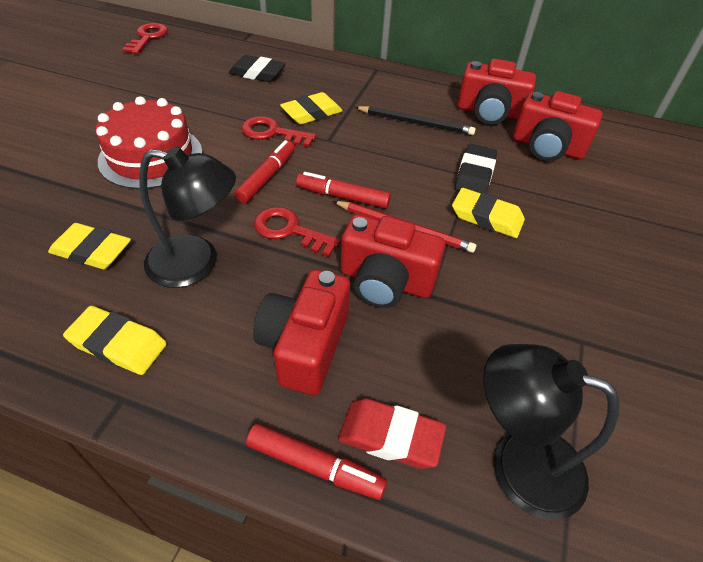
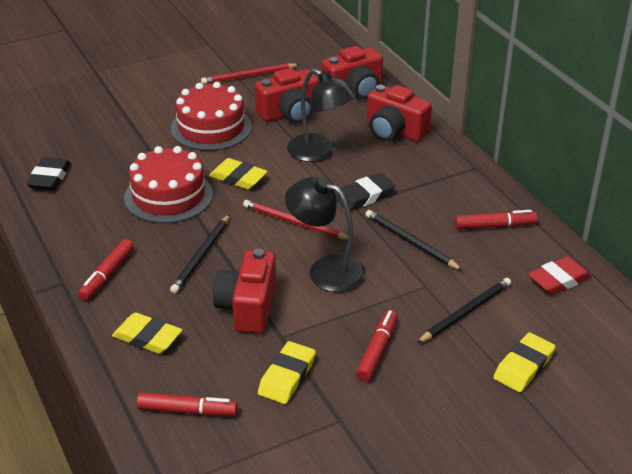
black pencil: [355,106,476,135] = 1 -> [170,214,230,293] [365,210,462,270] [417,278,511,343] = 3
red cake: [96,96,203,189] = 1 -> [124,146,213,223] [170,82,252,151] = 2
red key: [122,23,168,54] [241,116,316,147] [254,207,341,257] = 3 -> none = 0
red marker: [234,140,295,203] [246,424,387,500] [296,172,391,208] = 3 -> [78,239,134,300] [136,392,238,416] [356,310,398,381] [455,210,537,229] = 4
red pencil: [333,201,476,253] = 1 -> [201,63,300,84] [243,200,354,240] = 2

